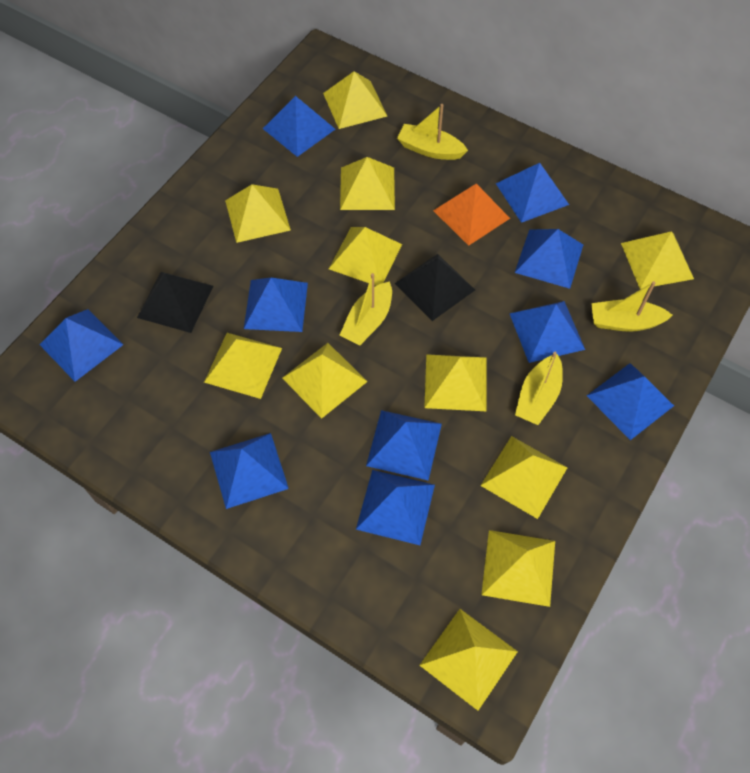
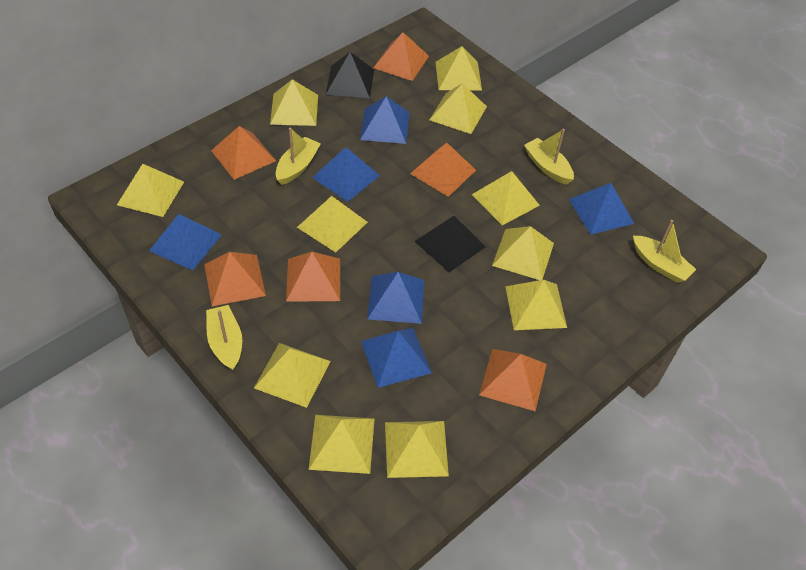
blue pyramid: [40,309,124,382] [210,433,289,509] [244,278,308,332] [263,96,335,157] [356,470,435,545] [366,410,442,481] [496,163,569,223] [509,301,585,363] [515,229,583,289] [587,363,674,440] = 10 -> [149,214,222,271] [312,147,380,202] [360,96,409,144] [361,328,432,388] [367,272,424,324] [569,183,634,235] = 6
orange pyramid: [433,184,510,246] = 1 -> [204,252,266,306] [211,126,276,180] [286,252,340,302] [373,32,429,81] [410,143,476,197] [479,349,547,411] = 6

